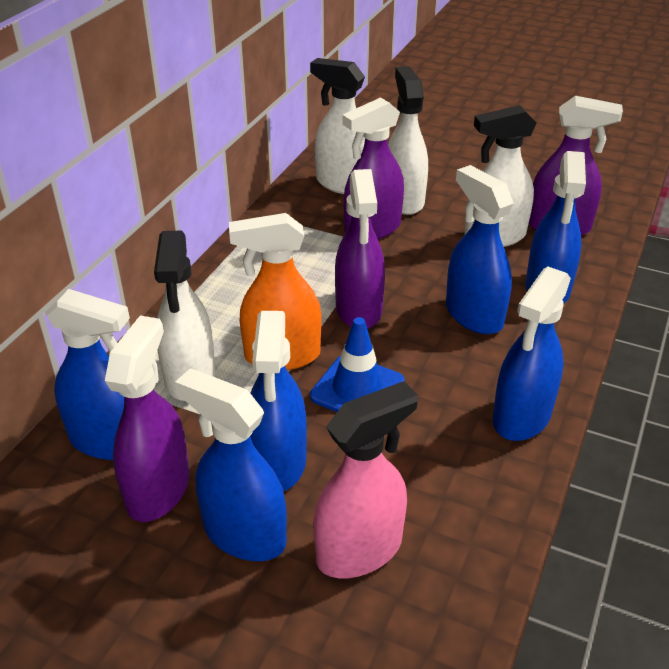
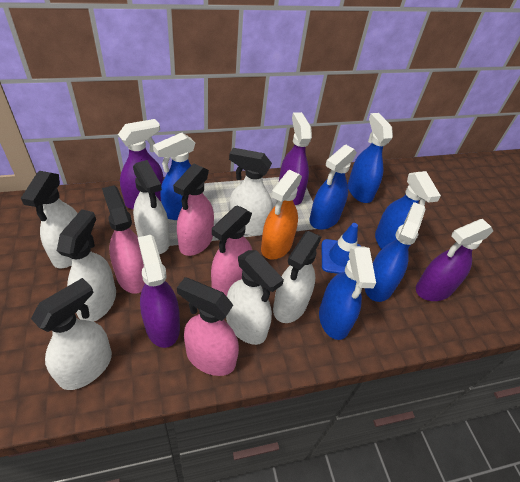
pink spray bottle: [313,381,418,578] = 1 -> [102,185,145,294] [173,164,214,256] [177,277,239,376] [211,206,252,296] = 4
white spray bottle: [154,231,215,401] [310,58,365,194] [388,66,428,215] [465,105,537,247] = 4 -> [21,171,78,268] [31,278,112,390] [57,209,116,322] [133,160,170,254] [226,250,284,345] [229,148,273,236] [273,231,321,323] = 7

